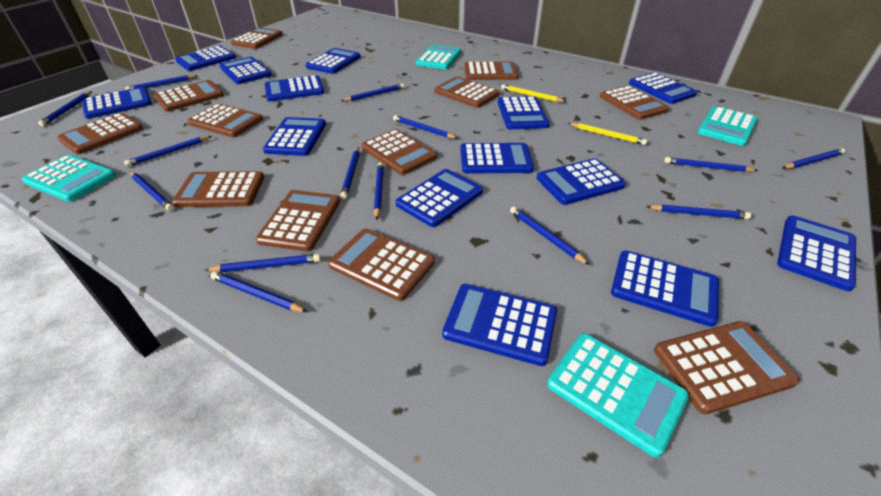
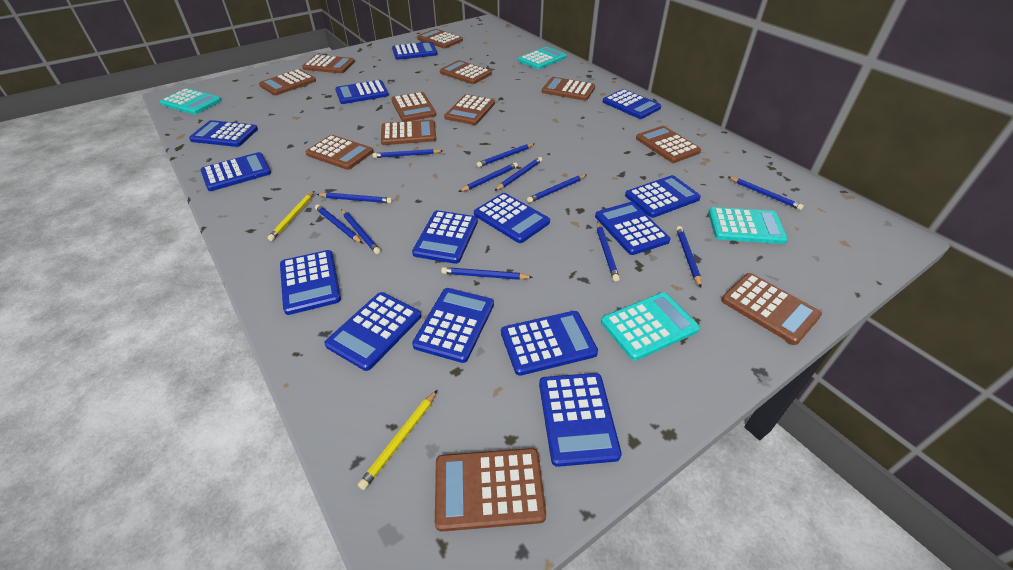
blue pencil: [38,91,92,126] [124,136,212,167] [125,75,198,90] [130,172,174,211] [205,254,321,272] [210,271,307,312] [340,147,360,199] [341,83,405,101] [374,162,384,220] [393,115,457,139] [510,206,590,265] [646,204,751,219] [664,157,758,172] [782,148,845,169] = 14 -> [315,205,363,244] [317,193,392,203] [341,209,381,254] [373,149,443,158] [441,267,533,280] [459,162,518,192] [477,144,534,167] [495,157,542,191] [527,175,586,203] [597,222,620,281] [676,226,701,288] [729,177,804,210] = 12

